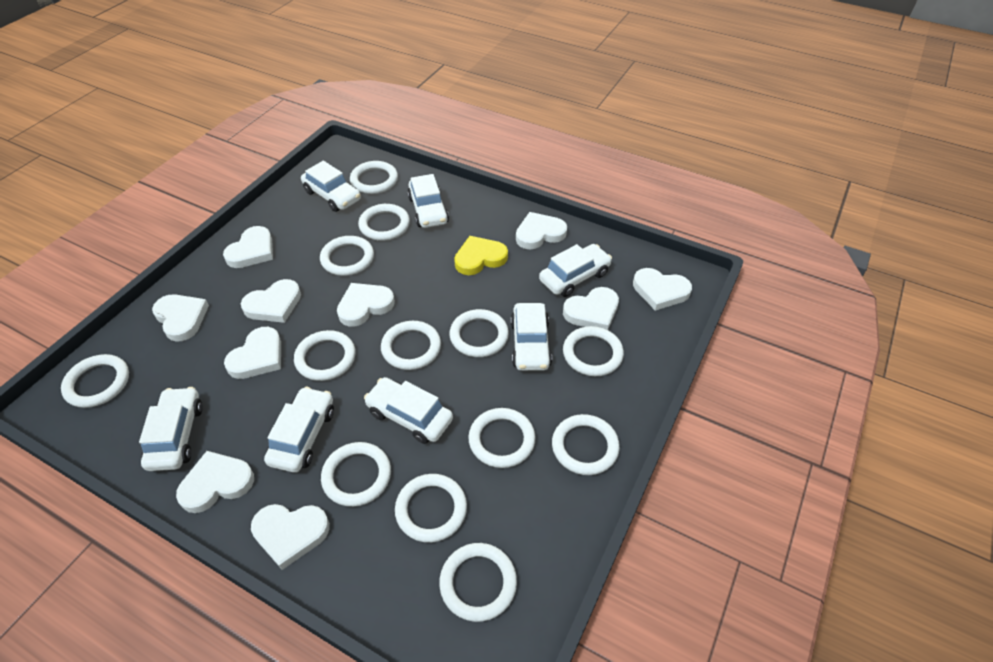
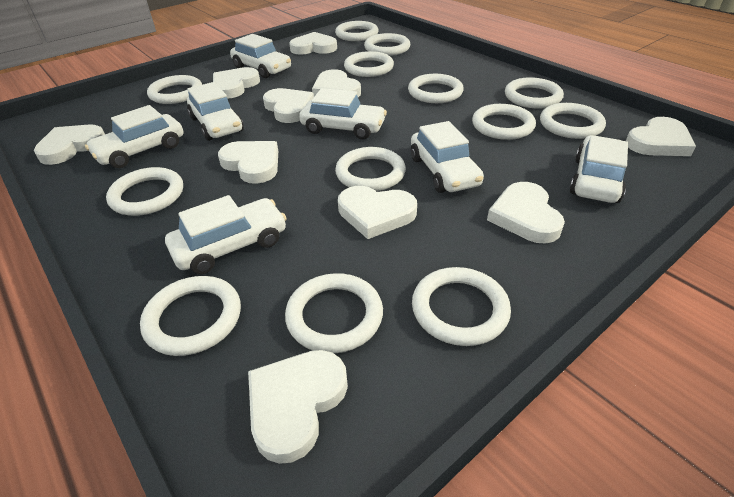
yellow heart: [454,236,508,275] = 1 -> none = 0

